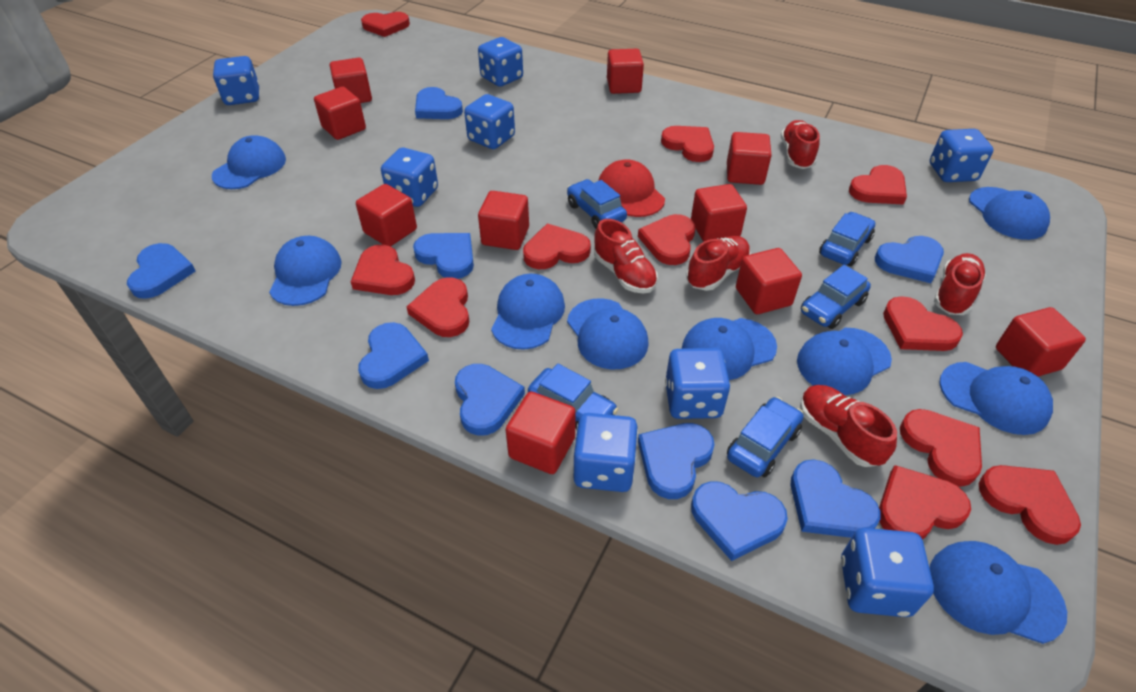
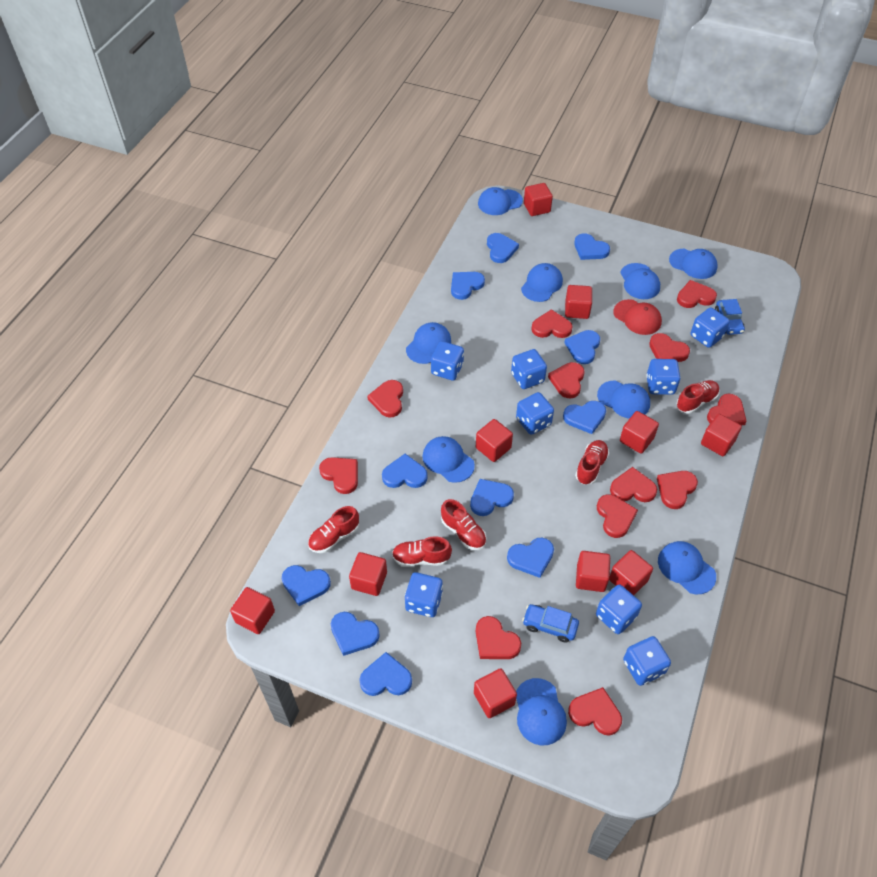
blue car: [528,364,618,430] [567,179,627,229] [727,397,803,477] [801,265,871,329] [819,212,875,266] = 5 -> [522,604,579,643] [715,299,745,335] = 2
blue heart: [127,243,196,299] [358,322,429,389] [413,233,474,279] [415,87,463,119] [455,364,525,436] [638,423,715,499] [691,481,788,561] [791,459,880,538] [875,236,944,283] = 9 -> [282,565,331,606] [331,612,380,656] [359,652,412,696] [382,454,428,488] [451,272,485,300] [470,479,514,516] [487,233,519,263] [507,538,554,578] [563,401,606,434] [564,330,600,364] [574,233,610,260] = 11
red heart: [351,244,415,295] [361,12,410,37] [407,277,469,337] [523,224,591,269] [638,214,696,265] [661,126,714,162] [849,165,907,205] [879,465,971,539] [883,296,963,351] [900,409,982,487] [979,465,1081,545] = 11 -> [319,457,358,494] [367,380,403,418] [476,616,521,659] [531,309,573,338] [548,362,584,398] [568,687,622,736] [597,494,638,538] [610,467,657,502] [649,333,690,362] [657,471,698,509] [677,280,717,308] [707,394,747,426] = 12

